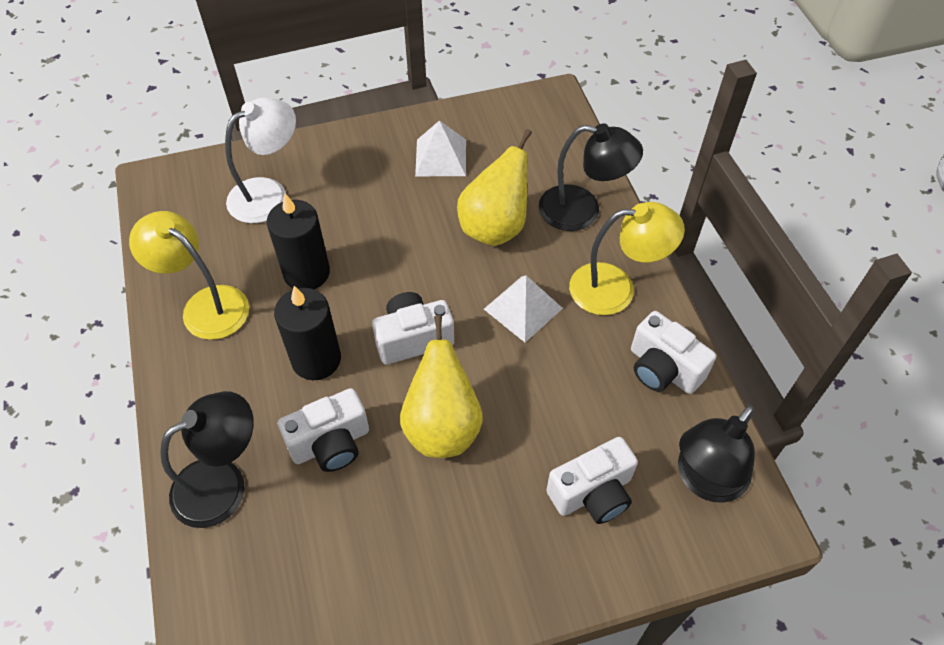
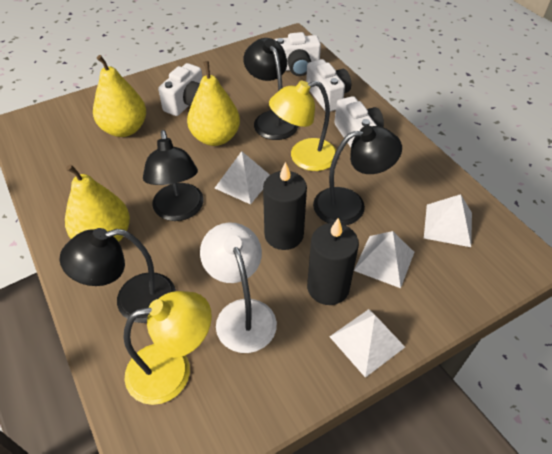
black lamp: [160,391,254,528] [539,123,643,231] [678,405,755,503] = 3 -> [60,228,176,323] [143,130,204,221] [243,38,298,140] [313,125,402,225] = 4
white pyramid: [415,120,466,176] [484,275,563,342] = 2 -> [215,151,270,205] [329,309,405,378] [354,231,414,288] [424,194,472,247] = 4
yellow pear: [400,315,483,458] [457,129,532,246] = 2 -> [65,164,130,242] [93,55,146,137] [187,61,240,146] = 3

